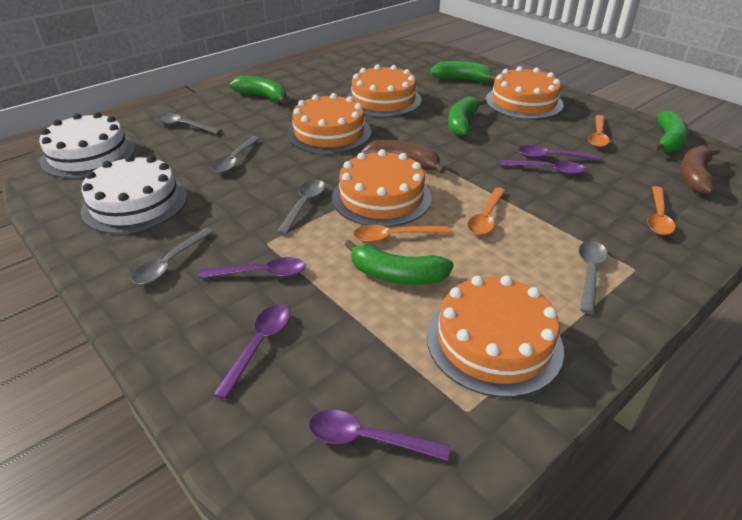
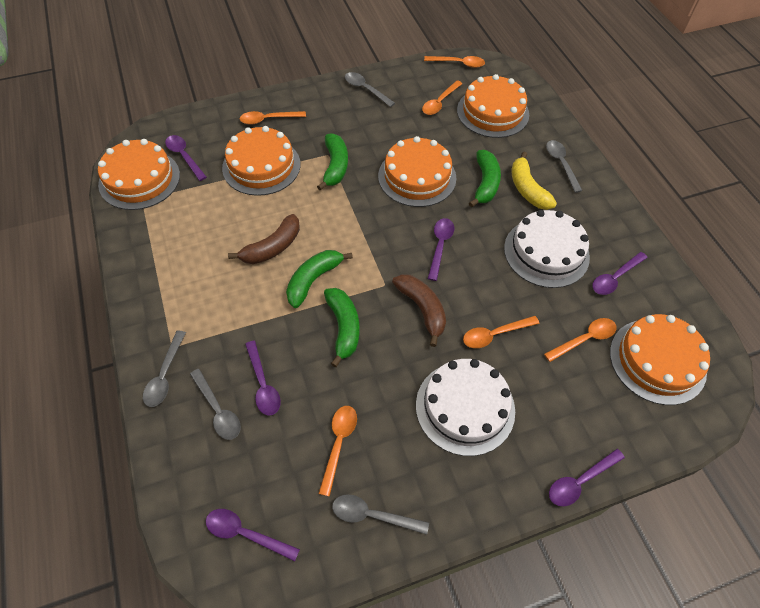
green banana: [230,76,287,104] [345,240,454,284] [430,61,496,82] [448,96,487,136] [652,110,689,152] = 5 -> [286,250,353,308] [317,133,348,191] [324,288,359,367] [469,150,501,207] = 4
orange spoon: [353,225,450,242] [467,187,505,235] [588,115,610,147] [647,186,676,235] = 4 -> [240,111,306,125] [318,406,357,497] [422,80,463,115] [424,56,485,68] [463,316,539,348] [544,318,617,362] = 6
purple spoon: [199,257,306,278] [213,305,290,400] [309,410,450,461] [499,160,585,175] [518,145,600,161] = 5 -> [165,135,207,181] [206,509,300,561] [245,341,281,416] [428,218,455,281] [549,449,625,506] [592,252,648,295] = 6
yellow banana: none = 0 -> [512,152,557,210] = 1

